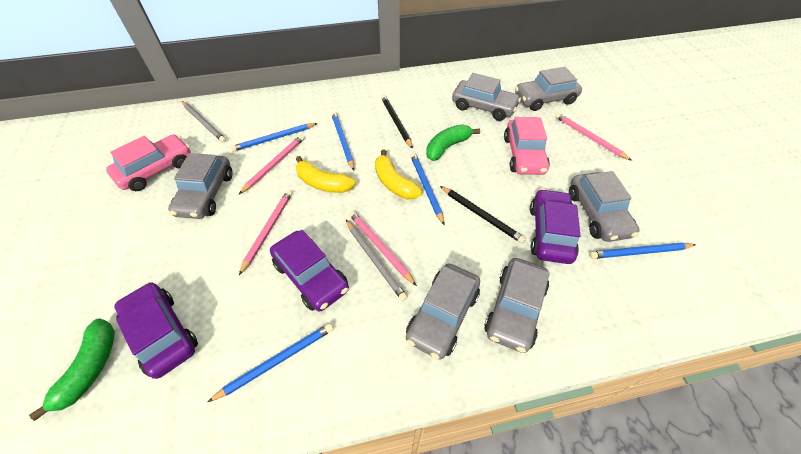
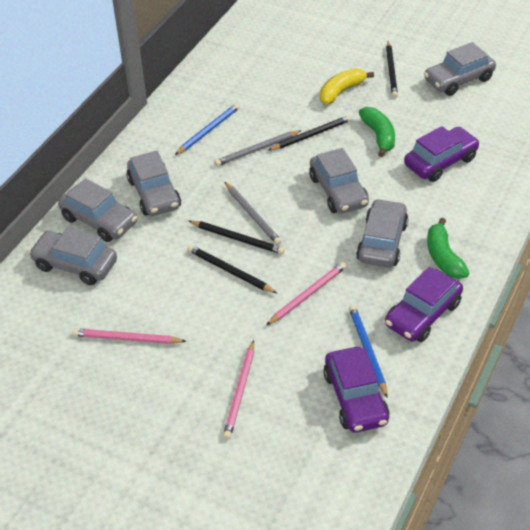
black pencil: [381,95,413,149] [440,186,526,243] = 2 -> [187,245,277,293] [189,220,285,254] [268,115,352,150] [386,41,398,98] = 4
blue pencil: [208,323,333,402] [230,123,318,152] [331,112,354,171] [410,153,445,226] [589,242,695,259] = 5 -> [175,103,240,155] [349,305,387,397] = 2
pink car: [106,135,191,191] [504,117,550,175] = 2 -> none = 0
pink pencil: [239,135,304,194] [239,190,292,275] [349,211,417,286] [555,113,632,161] = 4 -> [72,328,186,344] [223,340,254,440] [266,262,347,326] = 3
yellow banana: [296,156,355,193] [375,150,422,199] = 2 -> [320,68,374,105] = 1

